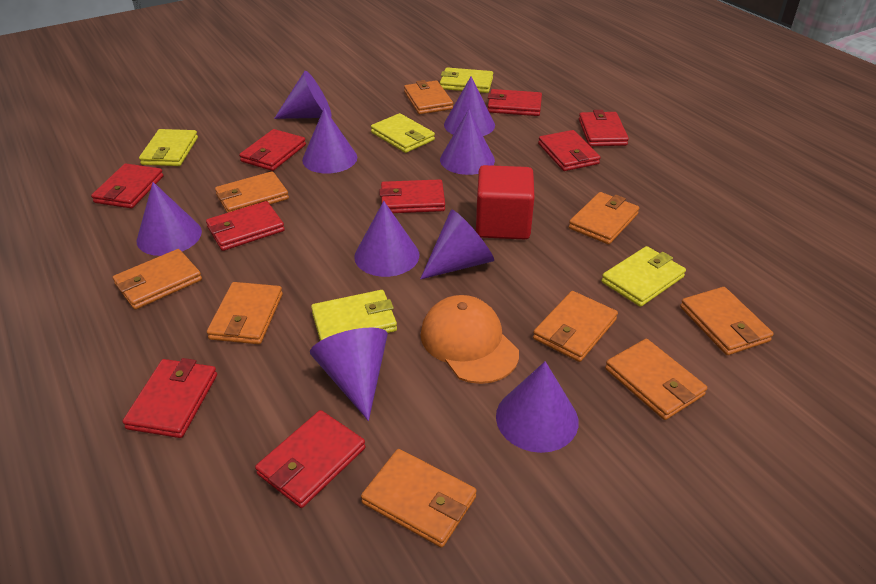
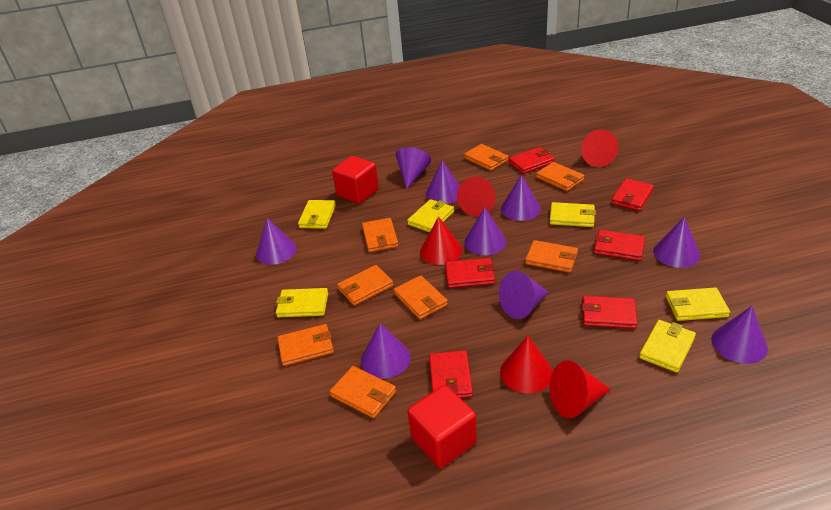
orange cap: [420,295,519,384] = 1 -> none = 0
orange wallet: [113,249,202,310] [207,282,283,344] [215,171,289,213] [361,449,477,548] [404,80,453,114] [533,291,618,362] [569,192,639,244] [605,339,707,420] [680,287,774,355] = 9 -> [277,324,334,366] [329,366,396,418] [337,265,394,306] [362,218,398,252] [394,275,448,319] [464,144,509,171] [525,240,578,273] [536,162,585,191] = 8
red cone: none = 0 -> [420,216,462,265] [457,177,496,217] [500,336,553,394] [550,360,611,418] [581,130,618,167] = 5
red cube: [476,165,535,239] = 1 -> [332,156,379,204] [408,385,477,468] = 2
red wallet: [91,163,164,209] [123,358,217,438] [206,201,285,251] [239,129,306,171] [255,410,366,508] [379,179,445,213] [488,89,542,116] [538,130,601,171] [579,110,629,146] = 9 -> [429,350,473,398] [445,258,495,288] [509,147,555,174] [582,296,638,329] [594,230,645,261] [611,178,654,211] = 6
yellow wallet: [139,129,198,166] [311,290,397,341] [371,113,435,153] [440,67,493,93] [601,246,686,307] = 5 -> [276,288,328,317] [298,200,336,229] [407,199,454,233] [549,202,596,227] [639,320,696,373] [666,287,730,321] = 6

